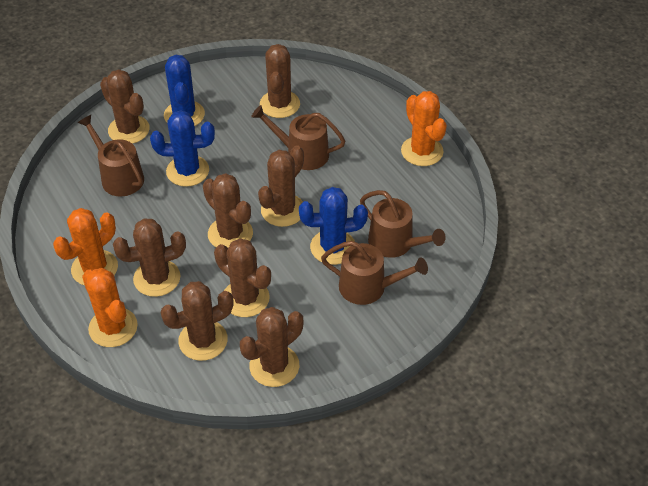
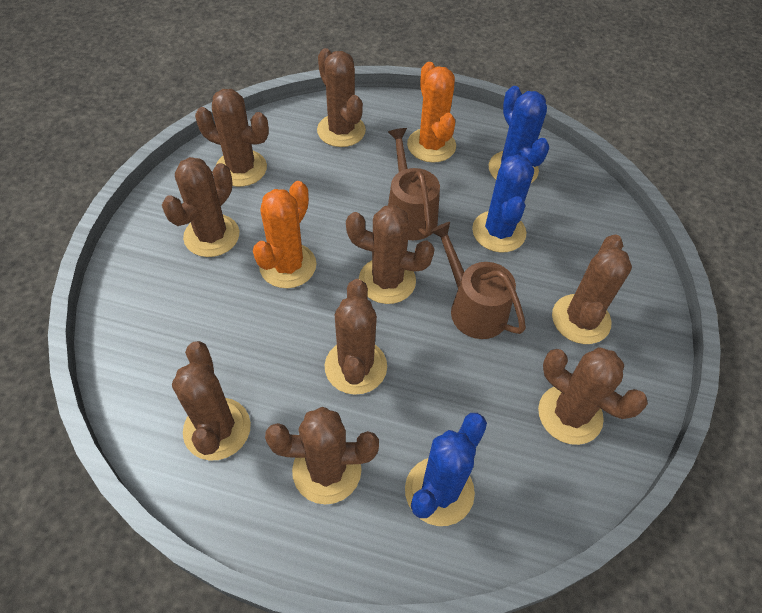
brown cactus: [100,69,150,144] [113,218,186,297] [160,281,234,361] [203,173,253,248] [214,238,271,317] [240,307,303,387] [258,145,304,227] [260,44,300,118] = 8 -> [162,157,239,257] [172,341,251,461] [195,89,269,187] [265,407,379,505] [317,48,366,147] [325,279,387,395] [346,205,435,304] [538,347,648,445] [552,234,632,344] = 9
brown watering can: [78,115,144,196] [251,105,345,170] [321,241,428,305] [360,190,445,258] = 4 -> [388,128,440,240] [430,222,526,339] = 2
orange cactus: [53,208,118,285] [82,268,138,347] [401,91,447,166] = 3 -> [253,181,316,288] [407,62,456,163] = 2

